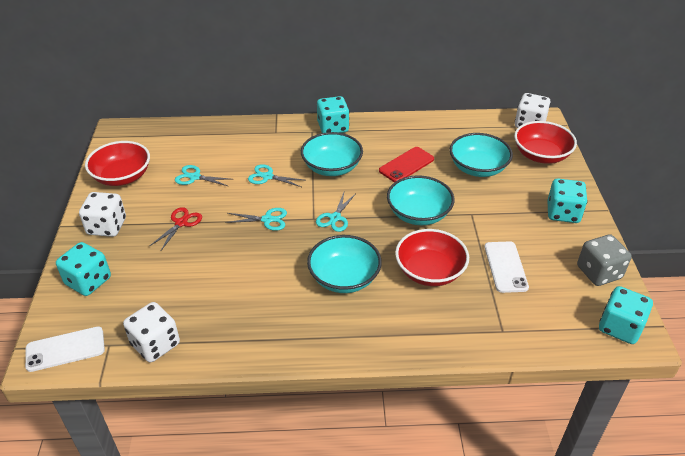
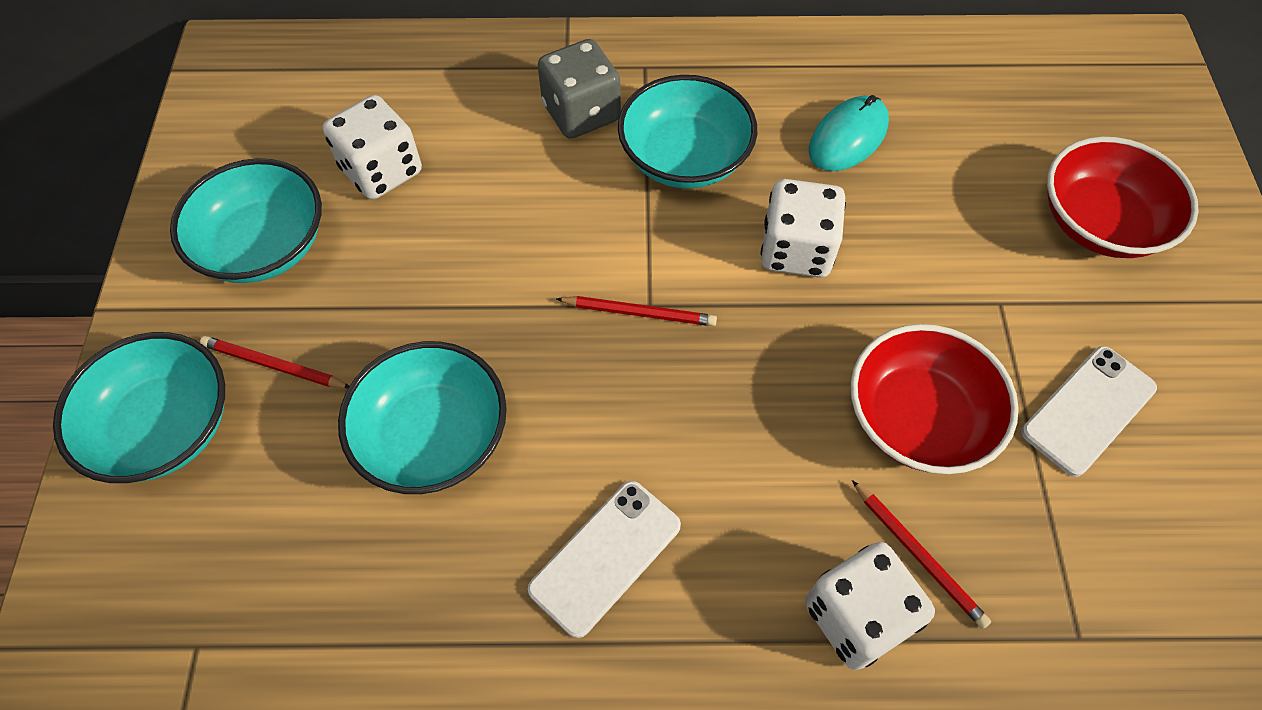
red bowl: [85,141,150,186] [395,229,469,286] [514,121,577,164] = 3 -> [851,324,1019,474] [1047,136,1199,258] = 2
red pencil: none = 0 -> [200,336,350,388] [556,296,717,326] [852,480,991,629] = 3
red phone: [379,147,434,182] = 1 -> none = 0
red scissors: [150,207,202,250] = 1 -> none = 0
turquoise dice: [56,242,111,296] [317,96,349,133] [547,179,587,223] [599,286,653,344] = 4 -> none = 0
turquoise mouse: none = 0 -> [809,95,889,171] = 1
turquoise scissors: [175,165,232,187] [225,208,287,231] [248,164,304,187] [316,193,355,232] = 4 -> none = 0

